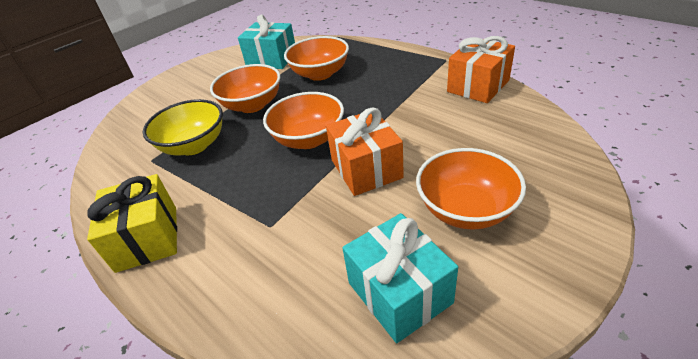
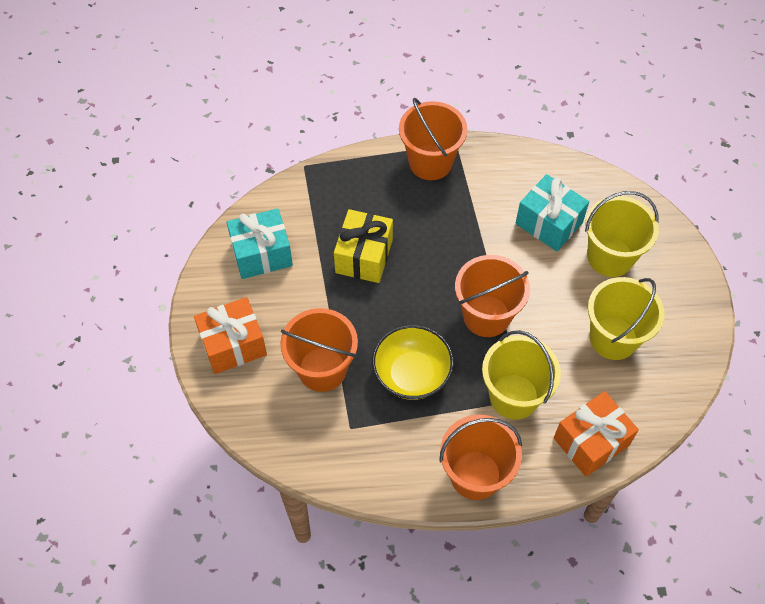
orange bowl: [210,64,281,113] [263,92,344,149] [284,36,349,81] [416,148,526,230] = 4 -> none = 0
orange bucket: none = 0 -> [280,308,358,392] [399,98,467,180] [439,415,522,500] [455,255,530,337] = 4
yellow bucket: none = 0 -> [482,330,561,420] [585,191,659,277] [588,277,665,360] = 3

